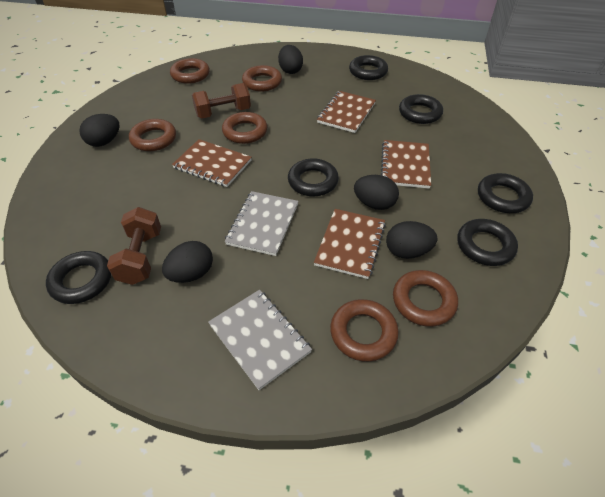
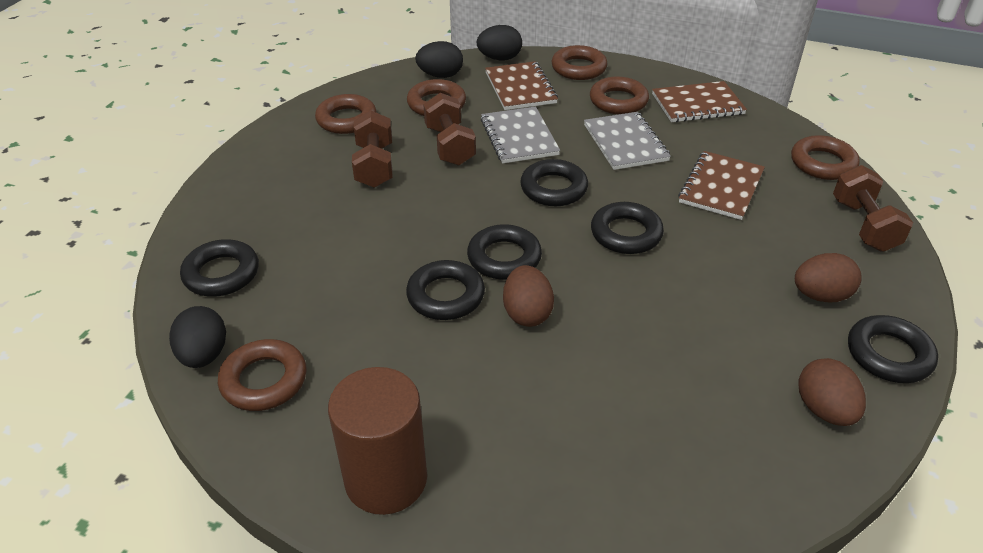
black egg: [79,114,120,147] [162,241,213,283] [278,45,303,74] [354,175,399,210] [386,221,437,259] = 5 -> [169,306,226,368] [415,41,463,78] [477,25,522,60] = 3
brown cylinder: none = 0 -> [328,367,427,515] = 1
brown dumbbell: [107,207,161,285] [192,83,251,119] = 2 -> [352,111,393,188] [423,93,476,166] [833,165,913,252] = 3
brown egg: none = 0 -> [503,265,554,327] [795,253,862,303] [798,358,866,426] = 3
brown notebook: [172,139,252,187] [314,209,386,279] [317,91,376,133] [381,140,431,189] = 4 -> [485,61,558,110] [652,81,747,122] [678,151,765,220] = 3

